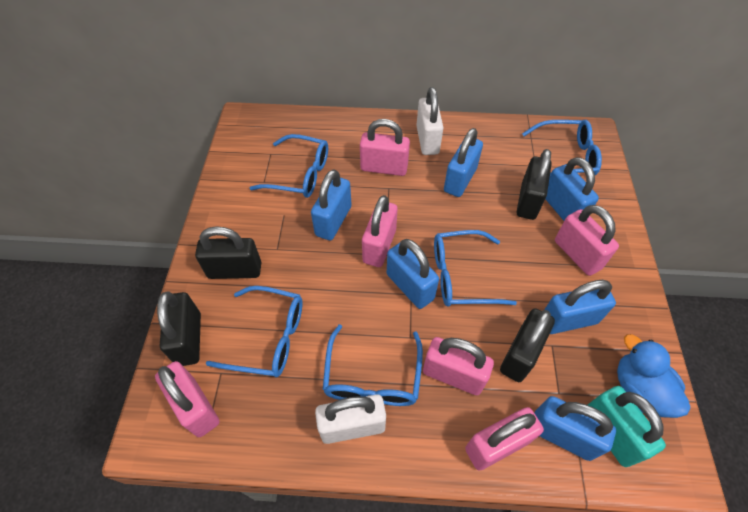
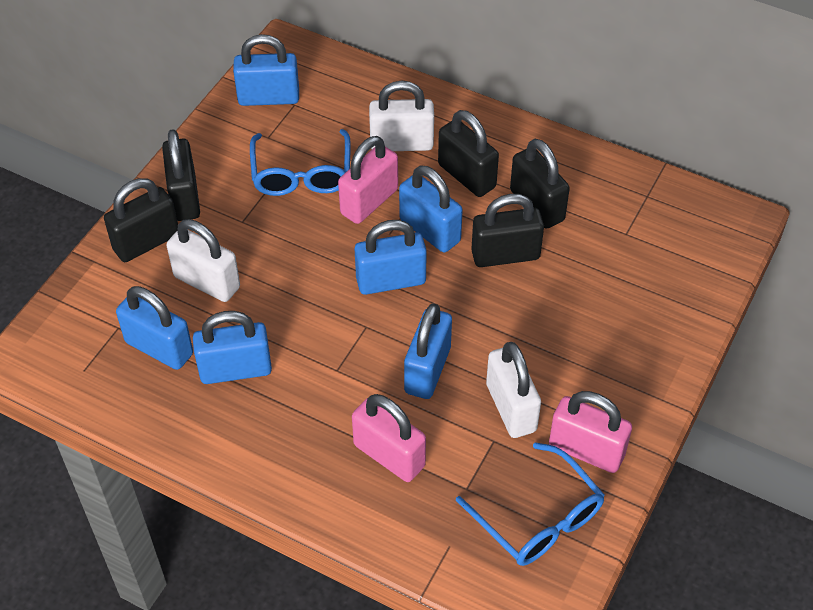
black padlock: [157,291,201,366] [195,226,261,279] [500,308,555,382] [517,149,552,220] = 4 -> [104,178,178,262] [162,129,200,221] [438,110,499,197] [471,194,544,267] [510,139,570,229] = 5
blue duck: [617,334,690,418] = 1 -> none = 0
blue glasses: [206,286,303,377] [250,134,328,198] [322,324,423,406] [434,230,517,307] [522,120,602,175] = 5 -> [250,129,351,196] [456,442,605,566] = 2
pink padlock: [155,361,219,437] [360,119,410,176] [362,195,398,267] [423,337,494,395] [465,407,544,471] [555,205,619,276] = 6 -> [338,136,398,224] [352,394,426,482] [549,391,632,473] = 3
turquoise padlock: [588,386,666,467] = 1 -> none = 0
white padlock: [315,394,386,444] [416,87,444,155] = 2 -> [167,219,240,302] [369,80,434,151] [486,342,541,438] = 3

